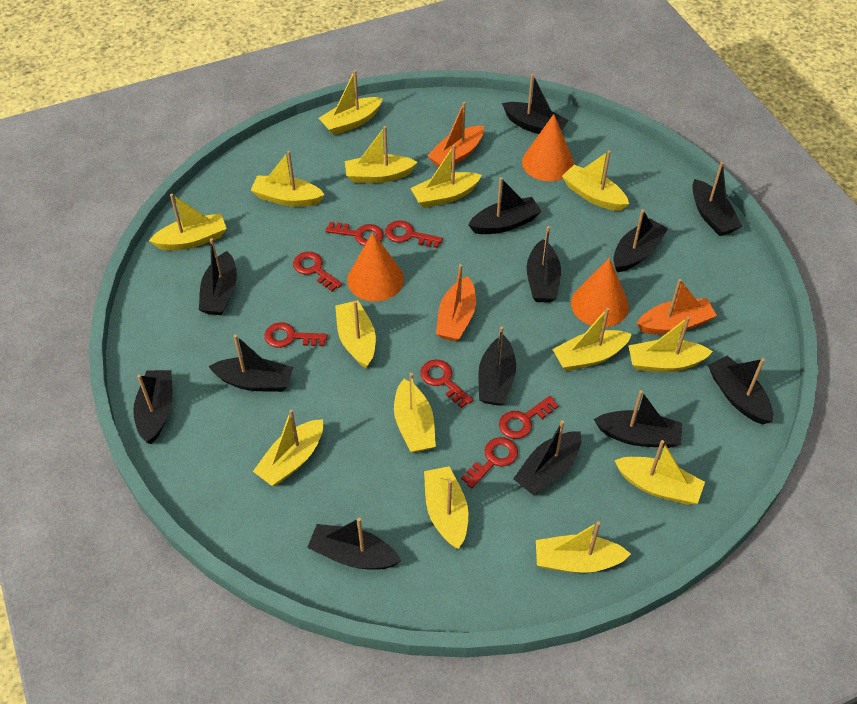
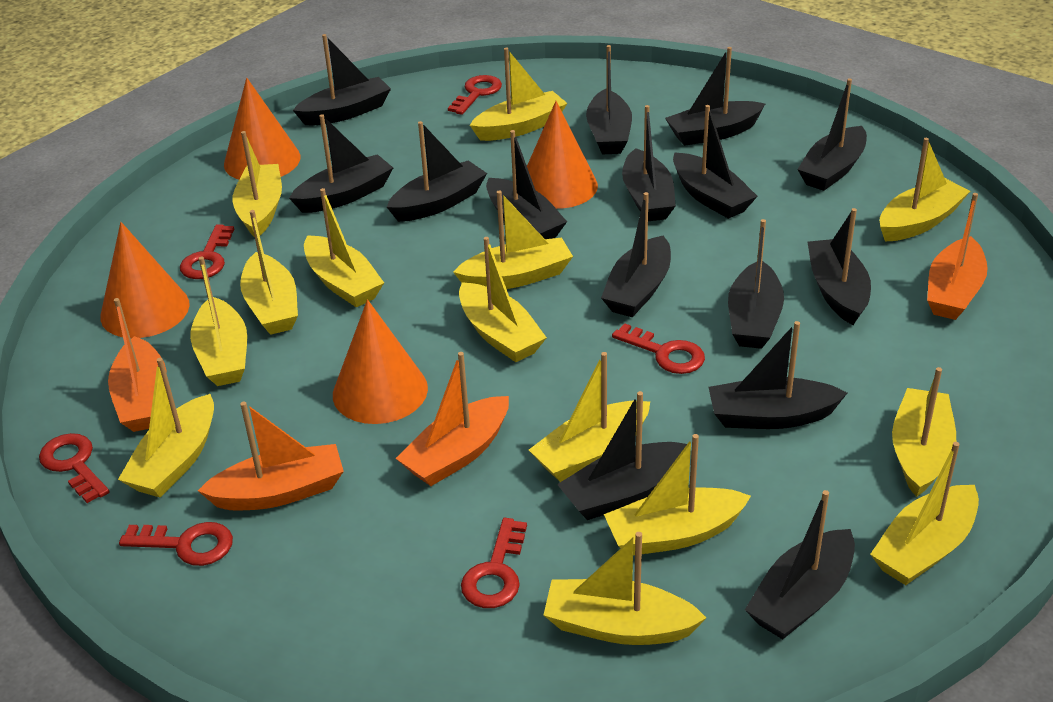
black boat: [133,370,173,444] [199,238,237,315] [208,335,293,392] [307,518,401,570] [468,177,542,234] [478,326,516,406] [502,74,569,134] [513,420,581,495] [527,226,561,303] [594,390,682,448] [613,209,668,272] [692,162,742,236] [708,355,773,425] = 13 -> [289,114,393,213] [293,34,391,125] [387,121,487,222] [486,130,567,239] [557,391,687,520] [586,45,632,155] [601,192,671,317] [622,105,676,221] [665,47,766,146] [673,105,758,219] [708,321,847,429] [728,219,784,349] [745,490,855,639] [797,78,867,191] [807,208,871,325] = 15
orange boat: [427,102,484,167] [436,264,476,342] [637,279,717,334] = 3 -> [108,298,167,432] [198,402,344,510] [396,352,509,486] [927,193,988,320] = 4
orange cone: [347,232,404,302] [522,114,574,181] [571,258,629,327] = 3 -> [100,222,190,338] [224,78,300,180] [333,299,428,424] [527,101,598,209] = 4
red key: [264,322,328,348] [293,252,342,291] [325,222,384,246] [385,220,443,248] [420,359,473,408] [461,437,518,488] [499,396,559,439] = 7 -> [39,433,110,503] [119,522,233,566] [180,224,234,279] [448,75,502,115] [461,518,527,608] [612,323,705,374] = 6

